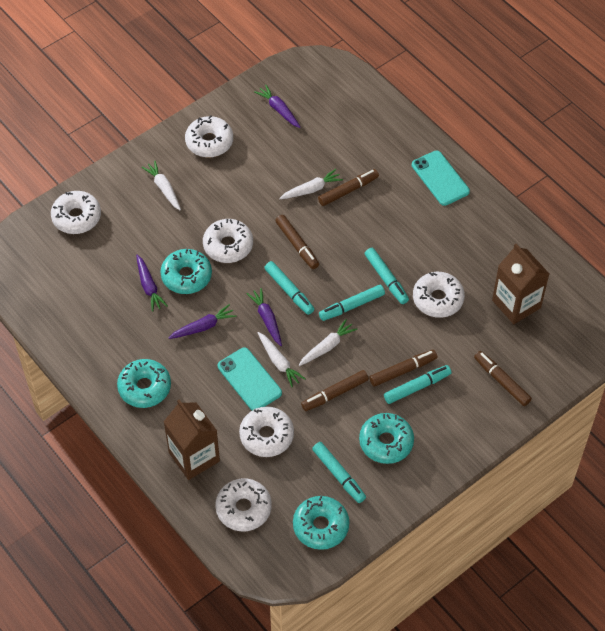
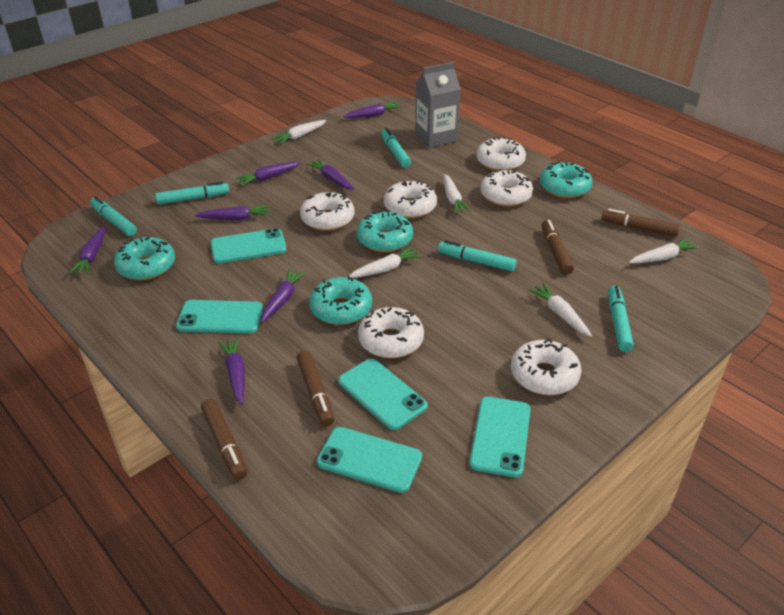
brown carton: [164,400,220,480] [492,244,549,324] = 2 -> none = 0
brown marker: [275,215,319,269] [301,370,369,411] [318,169,379,206] [369,350,437,386] [474,351,532,406] = 5 -> [201,399,247,480] [297,350,334,426] [542,220,574,275] [601,209,680,236] = 4
grey carton: none = 0 -> [415,62,461,148] = 1
purple carrot: [136,255,168,312] [169,304,237,339] [246,288,282,346] [254,85,301,128] = 4 -> [69,226,105,274] [195,205,270,220] [218,337,245,405] [235,162,301,186] [261,268,307,323] [306,159,354,190] [343,101,402,118] = 7
turquoise phone: [218,348,282,410] [412,150,470,206] = 2 -> [176,300,263,334] [211,228,287,263] [317,427,422,493] [338,358,428,430] [469,396,531,478] = 5
white carrot: [142,161,181,210] [258,332,305,388] [279,169,343,199] [299,319,357,366] = 4 -> [272,120,326,144] [349,247,422,278] [444,174,471,214] [528,283,592,337] [629,238,700,263] = 5

